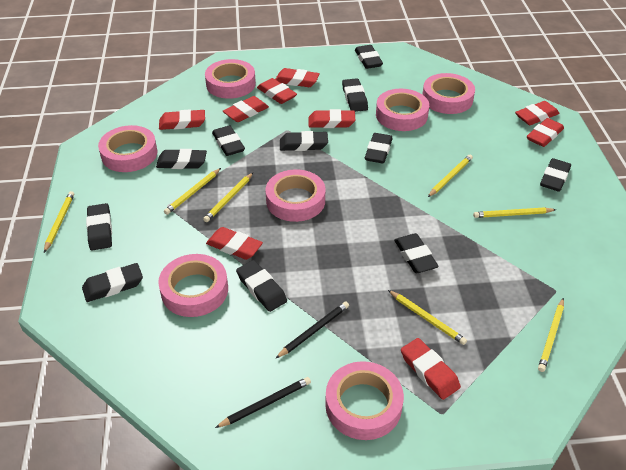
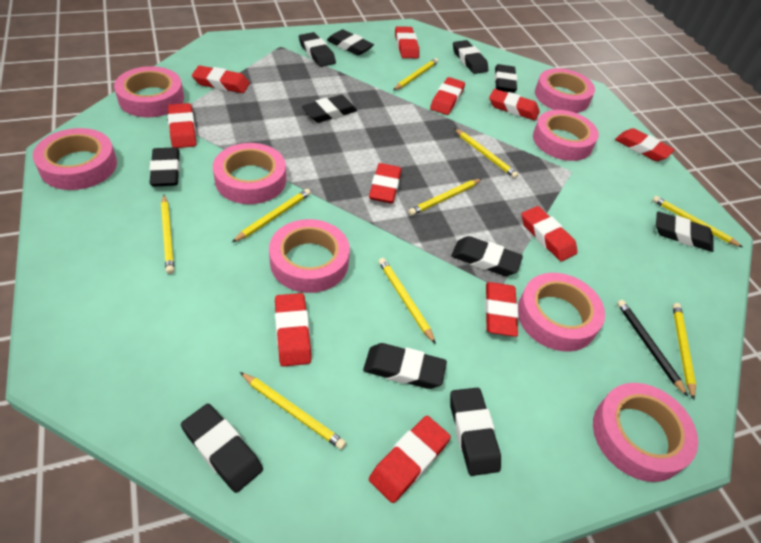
black pencil: [215,377,311,428] [275,302,349,359] = 2 -> [617,300,688,397] = 1
pink tape: [98,125,157,172] [158,254,228,317] [205,59,256,99] [265,169,325,222] [325,361,404,440] [376,89,429,131] [422,73,475,114] = 7 -> [33,128,117,190] [114,66,184,117] [213,143,286,204] [269,219,350,293] [518,273,605,351] [533,110,599,161] [535,68,595,113] [593,383,698,482] = 8
red eraser: [159,110,205,130] [206,227,263,260] [223,96,269,122] [257,78,297,104] [275,68,320,87] [308,109,355,128] [401,338,461,400] [515,101,559,125] [527,118,564,147] = 9 -> [168,103,196,148] [192,66,250,93] [275,293,311,367] [369,163,401,203] [369,416,451,503] [395,26,419,58] [430,77,465,115] [485,282,519,337] [489,89,540,120] [522,206,578,261] [615,128,675,161] = 11
yellow pencil: [44,191,74,253] [164,168,221,215] [203,173,253,222] [388,290,467,345] [428,155,473,197] [473,207,556,218] [538,298,564,372] = 7 -> [161,195,174,274] [231,189,311,243] [240,372,346,450] [378,258,436,344] [393,58,438,91] [408,179,482,216] [454,128,519,178] [652,196,743,247] [673,303,696,400] = 9

